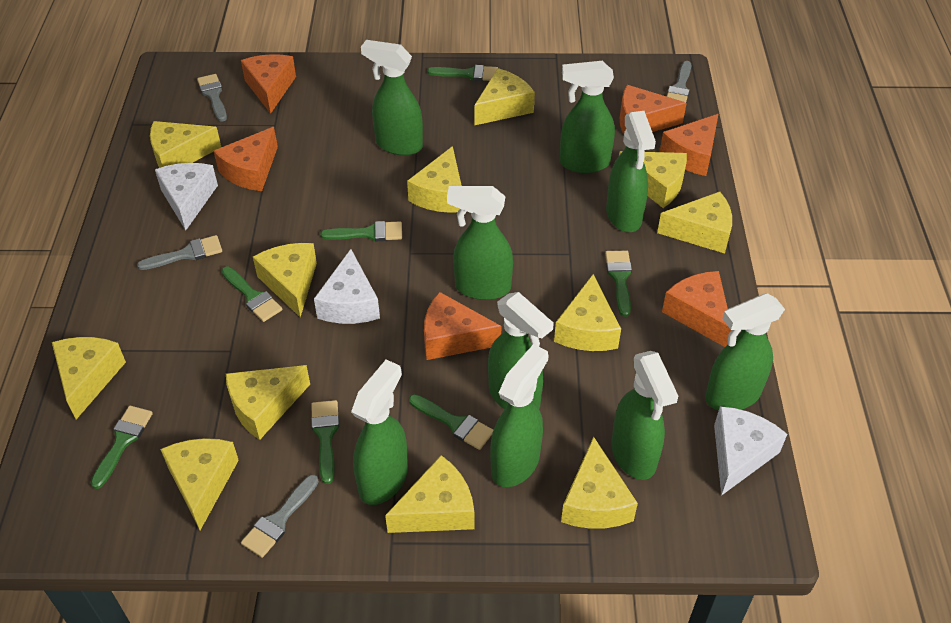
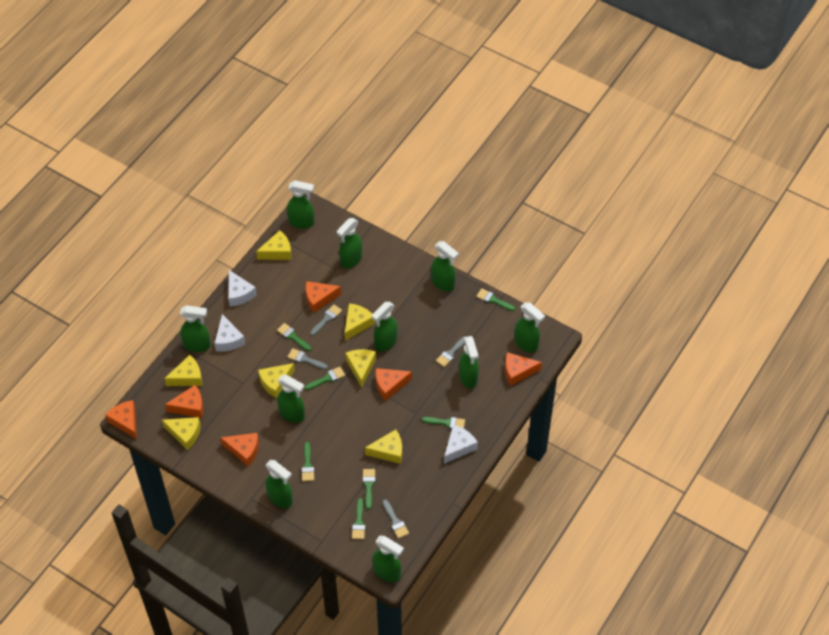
green spray bottle: [351,360,408,505] [361,40,423,156] [447,186,513,300] [488,292,554,409] [490,344,548,487] [560,61,615,173] [606,111,656,232] [611,351,678,480] [705,293,785,410] = 9 -> [180,305,211,352] [265,460,293,508] [277,375,305,423] [287,180,314,229] [337,218,362,269] [372,302,398,352] [372,536,404,582] [431,241,459,291] [459,336,479,388] [514,302,545,352] = 10
yellow cheese: [52,337,126,419] [150,121,221,168] [160,438,239,530] [226,365,310,440] [253,243,317,318] [385,455,474,533] [407,146,462,213] [474,68,535,126] [554,274,621,351] [561,436,638,529] [619,151,687,208] [657,192,732,254] = 12 -> [162,417,201,450] [164,355,202,386] [256,230,292,260] [258,363,295,398] [345,303,375,341] [345,349,376,387] [365,429,402,464] = 7

